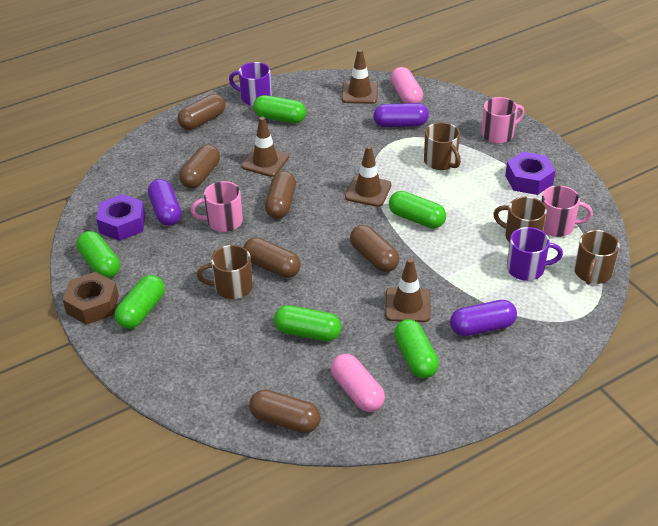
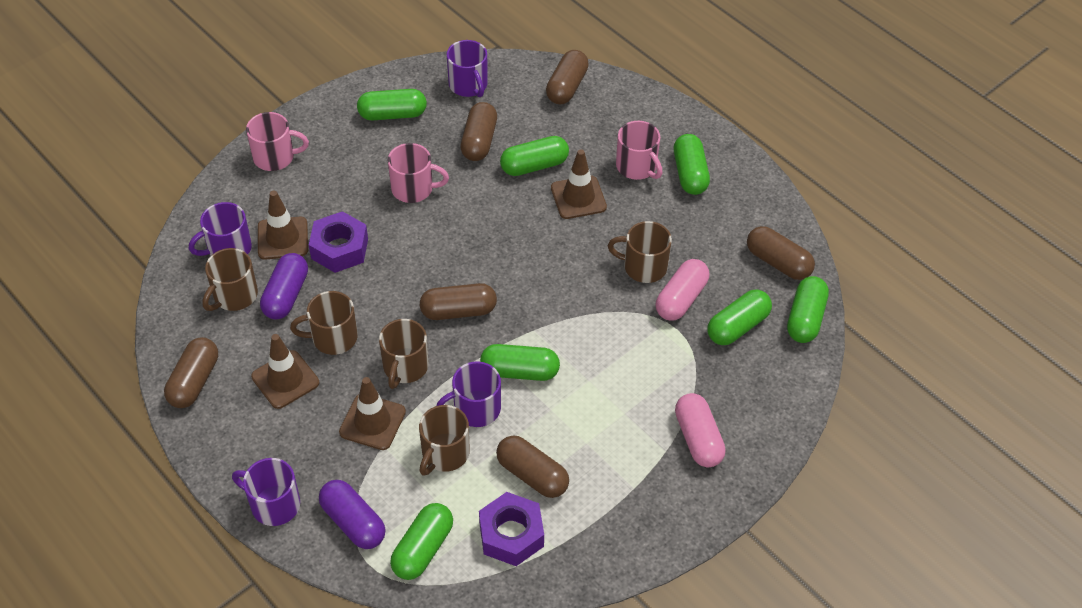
brown mug: [197,245,253,299] [424,122,461,170] [493,196,547,243] [574,230,620,285] = 4 -> [202,248,258,311] [290,291,358,355] [379,319,429,389] [419,405,470,476] [608,221,672,283] = 5
brown nut: [63,272,119,325] = 1 -> none = 0
green capsule: [76,231,120,278] [115,275,165,329] [253,95,306,123] [274,305,341,341] [389,191,446,229] [394,319,439,378] = 6 -> [357,89,427,120] [390,503,453,580] [480,344,560,381] [500,136,569,176] [674,134,710,195] [707,290,772,345] [787,276,829,343] = 7
purple capsule: [148,179,182,226] [373,103,429,127] [450,300,517,336] = 3 -> [260,253,308,320] [319,480,386,549] = 2
purple mug: [229,62,272,106] [507,227,563,281] = 2 -> [189,202,252,256] [232,458,300,526] [437,361,501,427] [447,40,488,97] = 4

